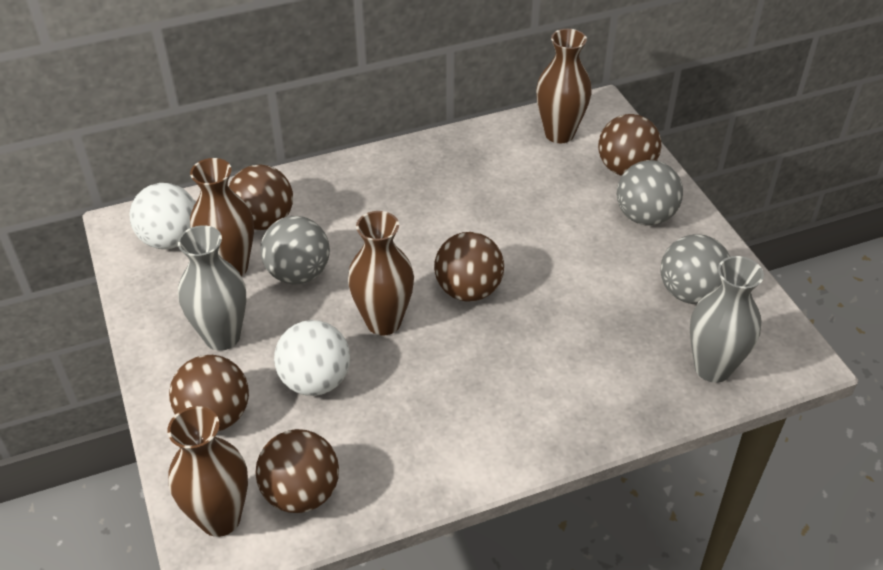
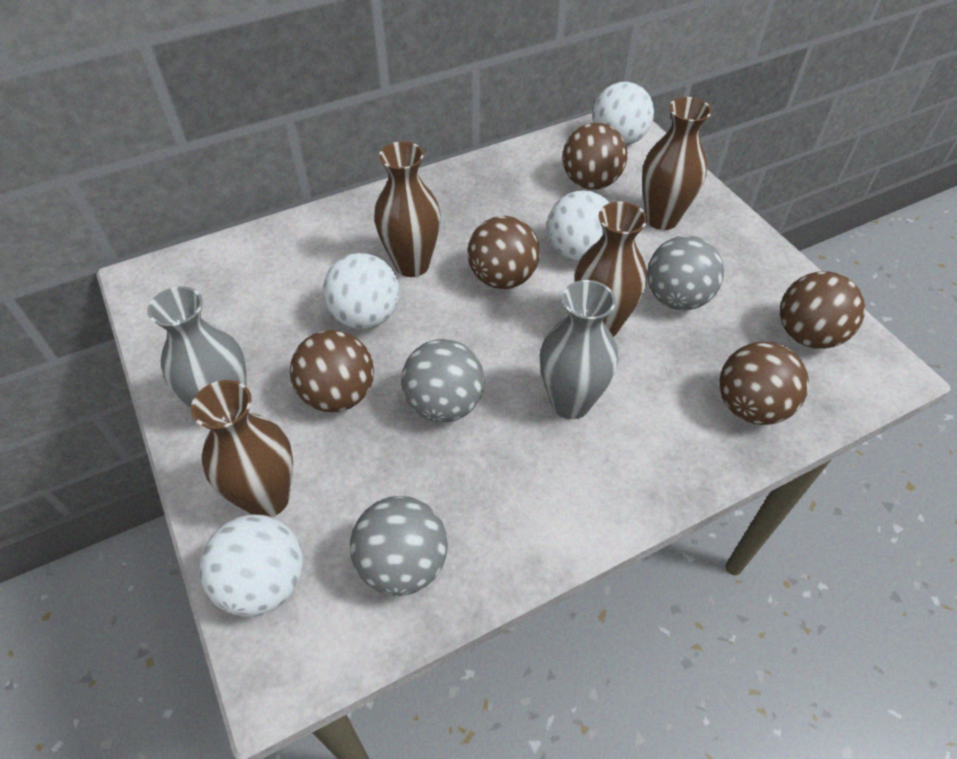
white ball: [129,183,195,249] [274,320,350,396] = 2 -> [199,515,303,617] [323,253,400,329] [547,190,609,262] [592,82,654,145] = 4

